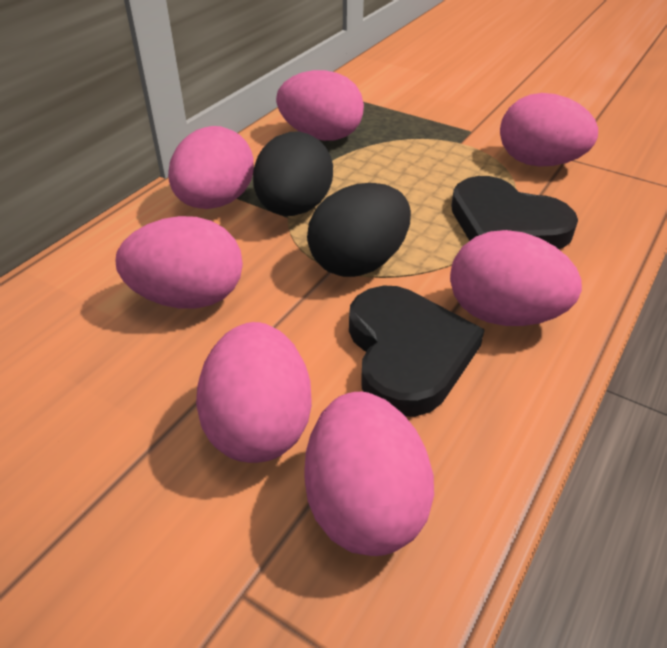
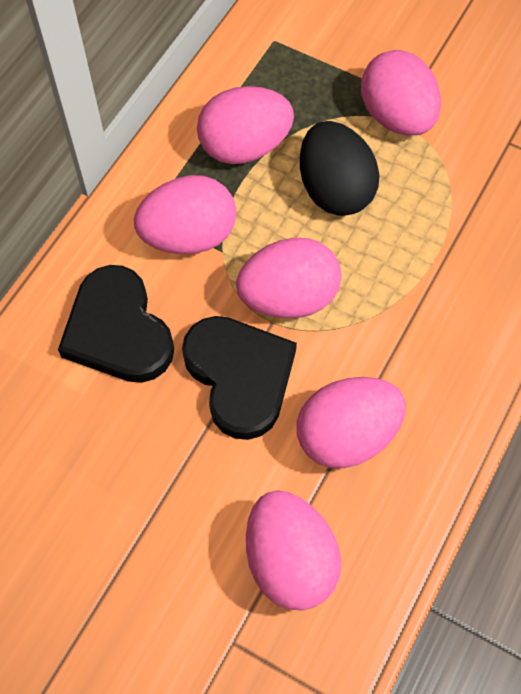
black egg: [253,132,333,216] [307,183,411,277] = 2 -> [300,121,380,216] = 1
pink egg: [116,216,243,309] [168,126,254,209] [196,322,312,463] [276,70,364,141] [304,392,434,556] [450,230,582,326] [500,93,598,167] = 7 -> [134,175,236,254] [197,86,294,164] [236,238,341,318] [246,490,341,611] [296,377,406,468] [361,50,441,136] = 6

